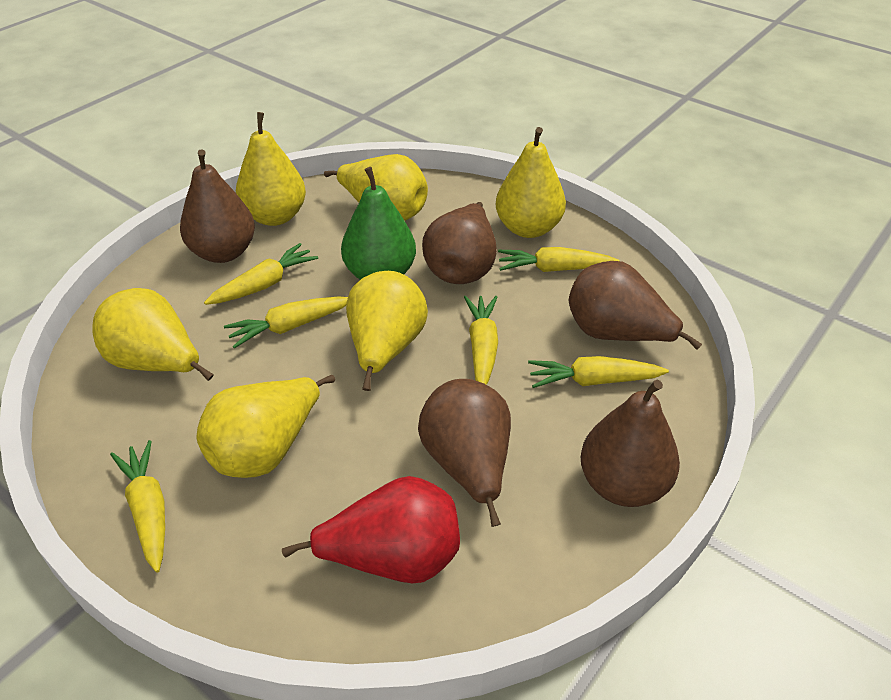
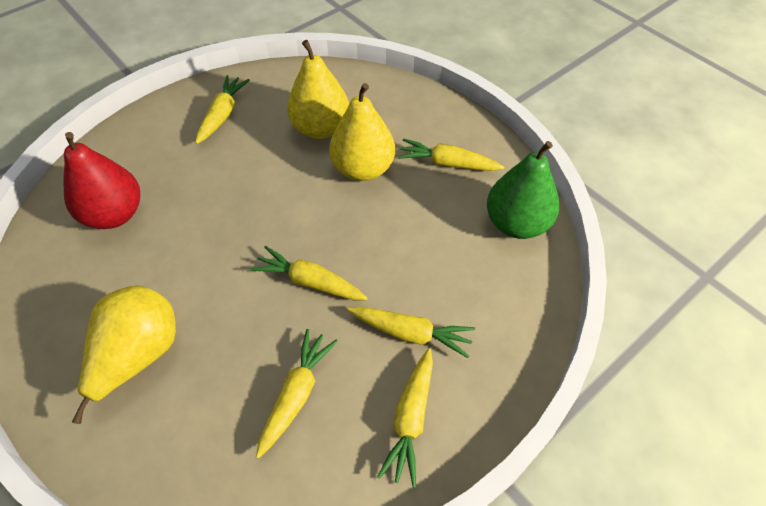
brown pear: [180,150,255,263] [418,379,511,527] [422,202,497,284] [569,261,702,350] [581,380,680,507] = 5 -> none = 0
yellow pear: [92,288,214,381] [196,375,335,478] [236,112,306,226] [324,154,428,221] [346,271,428,391] [496,127,566,238] = 6 -> [72,285,176,424] [287,40,349,139] [329,83,395,181] = 3

